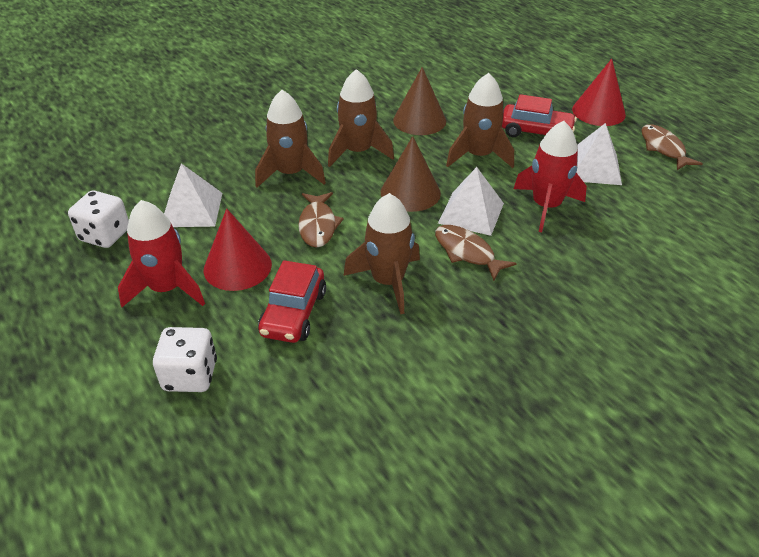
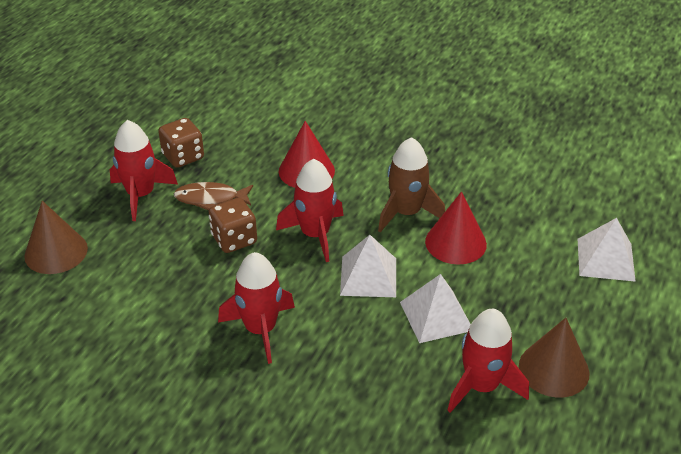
brown dice: none = 0 -> [158,118,204,168] [209,198,257,253] = 2
brown fish: [298,192,344,247] [435,225,517,281] [641,124,703,170] = 3 -> [174,182,253,211] = 1
brown rocket: [255,90,326,188] [328,69,394,167] [343,193,420,314] [446,73,514,168] = 4 -> [378,137,445,232] = 1
red car: [258,260,326,343] [502,94,577,137] = 2 -> none = 0
red rocket: [118,200,205,307] [514,121,587,232] = 2 -> [110,120,178,221] [218,252,295,364] [276,159,344,262] [447,309,529,413] = 4
white dice: [68,191,129,248] [153,327,217,392] = 2 -> none = 0

